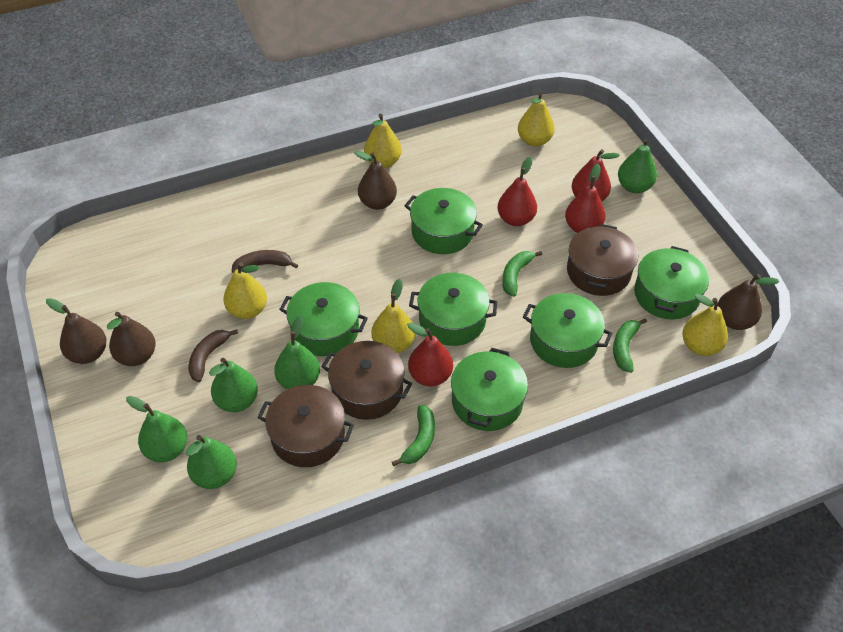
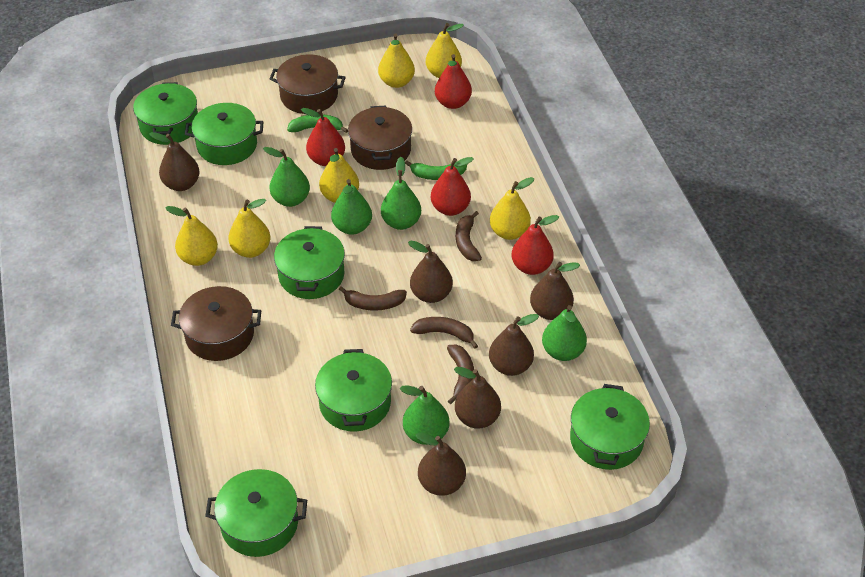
brown banana: [189,329,238,382] [232,250,298,273] = 2 -> [339,286,407,311] [410,317,478,349] [447,345,474,404] [456,211,482,261] = 4
brown pear: [46,298,107,364] [107,312,156,366] [354,151,397,210] [718,274,779,330] = 4 -> [149,132,200,191] [408,241,453,303] [416,432,466,496] [454,367,501,429] [489,314,539,376] [530,262,580,320] = 6
green banana: [392,405,435,466] [502,251,542,297] [613,318,647,373] = 3 -> [287,115,348,133] [405,161,467,180] = 2
yellow pear: [223,262,267,319] [364,114,402,168] [371,279,415,353] [518,92,555,147] [682,294,728,356] = 5 -> [165,206,218,266] [228,199,270,258] [319,148,359,203] [378,33,415,88] [426,23,464,78] [490,177,534,240] = 6

